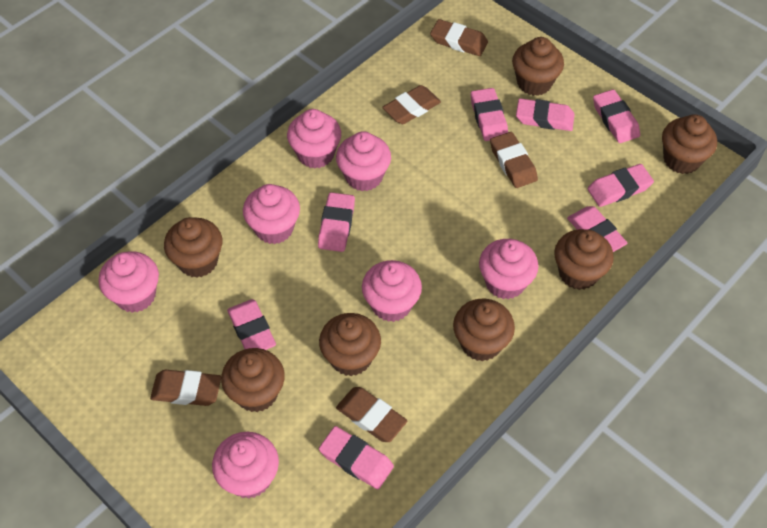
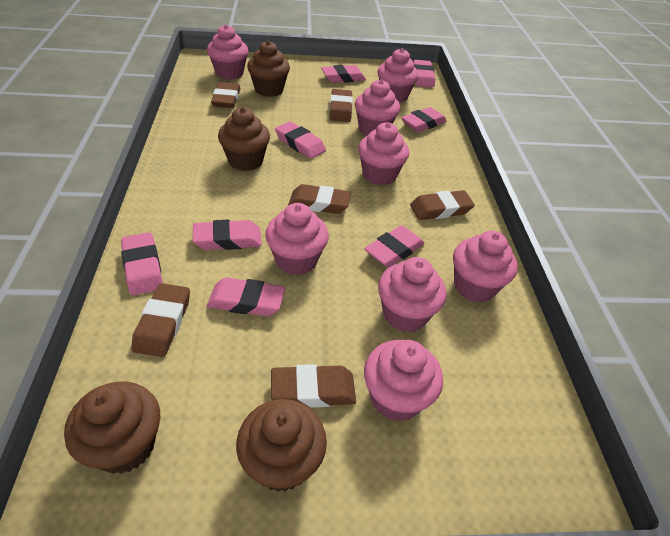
brown cupcake: [164,217,222,278] [221,348,285,412] [319,313,381,376] [453,299,515,362] [512,37,564,96] [554,229,614,290] [662,114,717,174] = 7 -> [64,381,160,474] [218,107,270,171] [236,399,327,492] [247,41,290,97] = 4
brown eraser: [150,370,221,406] [336,387,407,442] [382,85,441,124] [430,19,488,56] [490,132,538,188] = 5 -> [131,283,190,357] [211,82,241,108] [271,364,356,408] [288,184,351,214] [330,89,353,122] [410,190,475,220] = 6
pink cupcake: [99,251,159,313] [212,432,279,499] [243,184,300,244] [287,109,341,168] [336,131,391,191] [362,260,422,322] [479,239,538,299] = 7 -> [207,25,248,80] [265,203,329,275] [355,79,400,136] [358,122,409,185] [364,340,443,421] [378,48,419,103] [378,257,447,332] [453,231,518,302] = 8

